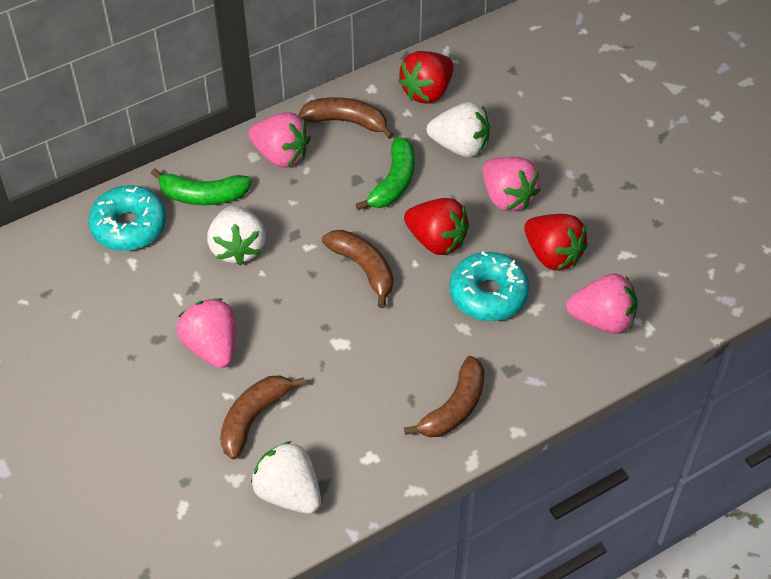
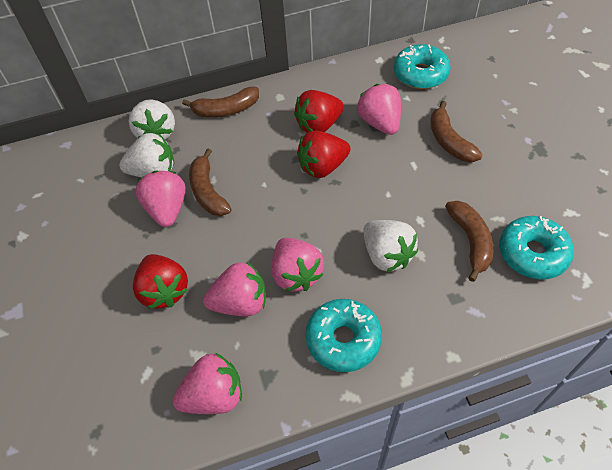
green banana: [151,168,252,205] [356,136,415,210] = 2 -> none = 0
pink strawberry: [176,298,236,368] [248,112,311,168] [482,157,540,212] [566,273,638,334] = 4 -> [136,171,186,227] [173,353,242,414] [203,262,266,317] [272,238,324,292] [357,84,401,135] = 5
turquoise donut: [88,185,166,251] [450,252,529,321] = 2 -> [305,299,382,372] [393,44,451,89] [499,216,574,279] = 3

